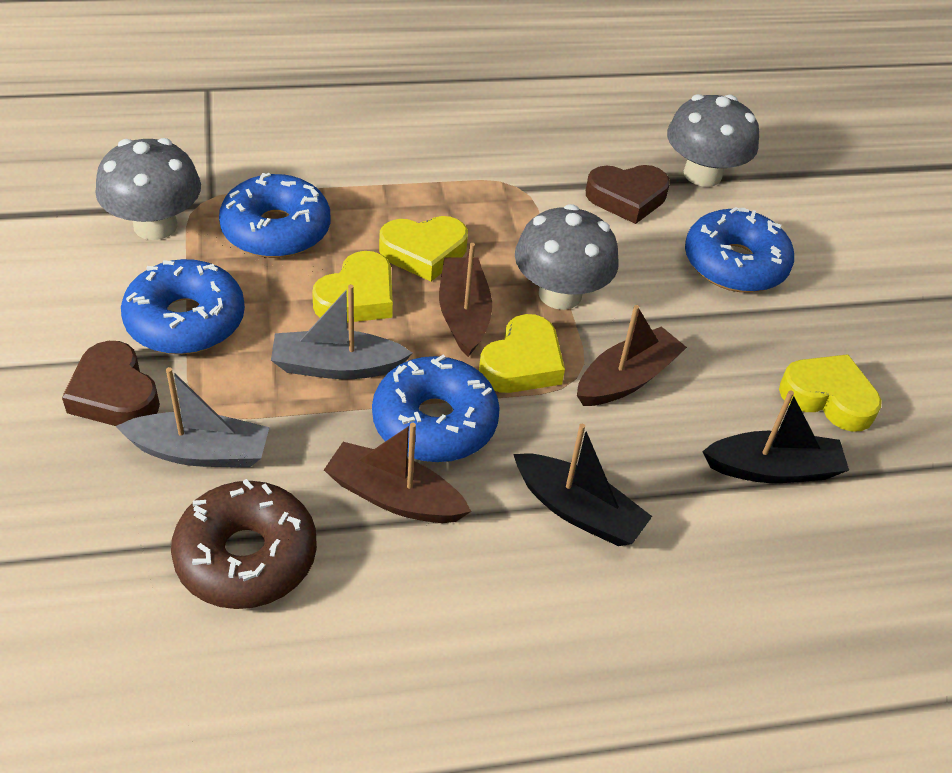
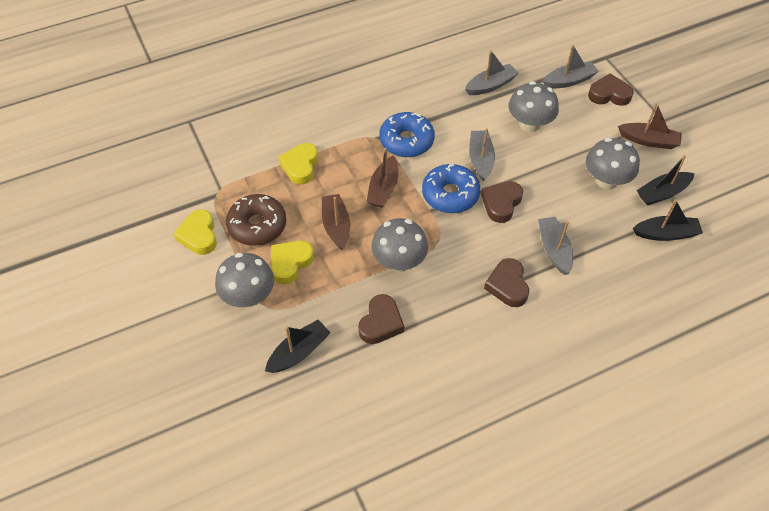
black boat: [513,424,653,546] [702,390,849,483] = 2 -> [265,320,331,373] [633,199,703,241] [637,155,695,205] = 3
blue donut: [121,259,245,354] [219,173,330,258] [372,355,500,462] [685,207,794,293] = 4 -> [379,112,435,157] [422,164,480,213] = 2
brown heart: [62,341,160,426] [586,165,670,224] = 2 -> [358,294,404,344] [481,181,523,223] [484,258,529,307] [588,73,634,106] = 4
grey boat: [116,367,269,467] [271,285,412,379] = 2 -> [465,50,518,95] [469,128,495,181] [538,217,573,275] [543,45,599,89] = 4
grey mushroom: [95,138,201,240] [515,204,619,310] [667,94,759,187] = 3 -> [215,253,274,307] [371,218,428,272] [509,81,559,132] [586,138,640,189] = 4
yellow heart: [312,251,393,323] [379,216,468,282] [479,314,565,393] [779,354,882,432] = 4 -> [173,209,217,255] [271,241,314,284] [278,143,318,184] = 3

